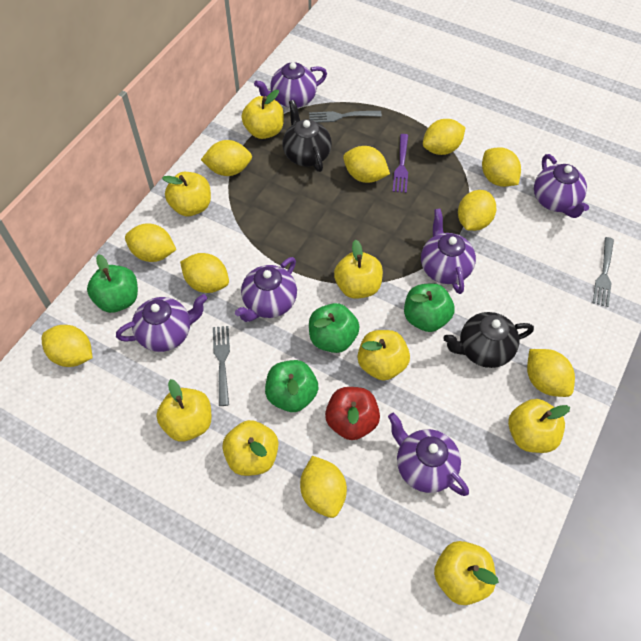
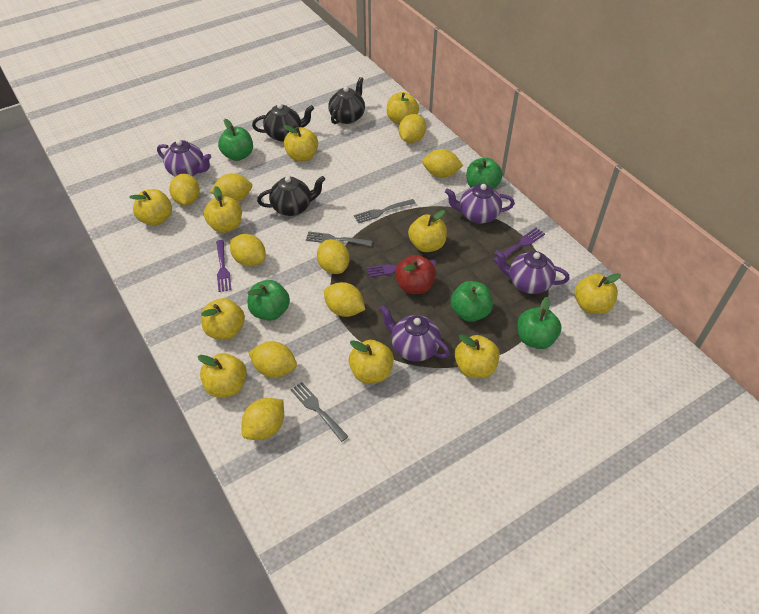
black teapot: [283,100,332,172] [443,312,534,368] = 2 -> [252,103,314,141] [257,176,325,216] [328,77,365,124] = 3
green apple: [87,254,138,313] [265,360,318,412] [309,303,360,353] [404,283,455,332] = 4 -> [218,119,253,161] [247,280,290,321] [451,281,493,322] [467,158,503,189] [517,297,562,349] = 5
purple fork: [393,134,408,193] = 1 -> [216,240,232,292] [366,259,435,277] [493,228,545,264] = 3
purple teapot: [116,294,207,352] [235,257,297,322] [254,62,327,108] [388,413,469,496] [421,209,476,294] [534,154,589,218] = 6 -> [157,140,211,176] [380,305,450,362] [445,184,515,224] [494,250,570,294] = 4
yellow apple: [156,379,212,442] [162,172,211,216] [222,420,278,476] [241,90,284,139] [334,239,383,299] [358,330,410,380] [434,541,499,605] [508,399,570,453] = 8 -> [129,189,172,226] [198,353,247,397] [201,298,245,340] [204,186,242,233] [283,125,318,162] [349,340,394,383] [387,92,419,125] [408,210,447,252] [455,334,500,378] [574,273,621,314] = 10
yellow lemon: [42,325,93,367] [125,223,176,262] [180,253,229,293] [201,140,252,176] [300,456,347,518] [343,146,390,183] [423,119,465,155] [458,190,496,231] [482,147,521,187] [527,349,575,397] = 10 -> [169,174,200,206] [210,173,252,202] [230,234,266,266] [241,398,284,440] [248,341,297,378] [317,239,350,274] [324,282,365,317] [399,114,426,143] [422,149,463,178] = 9

